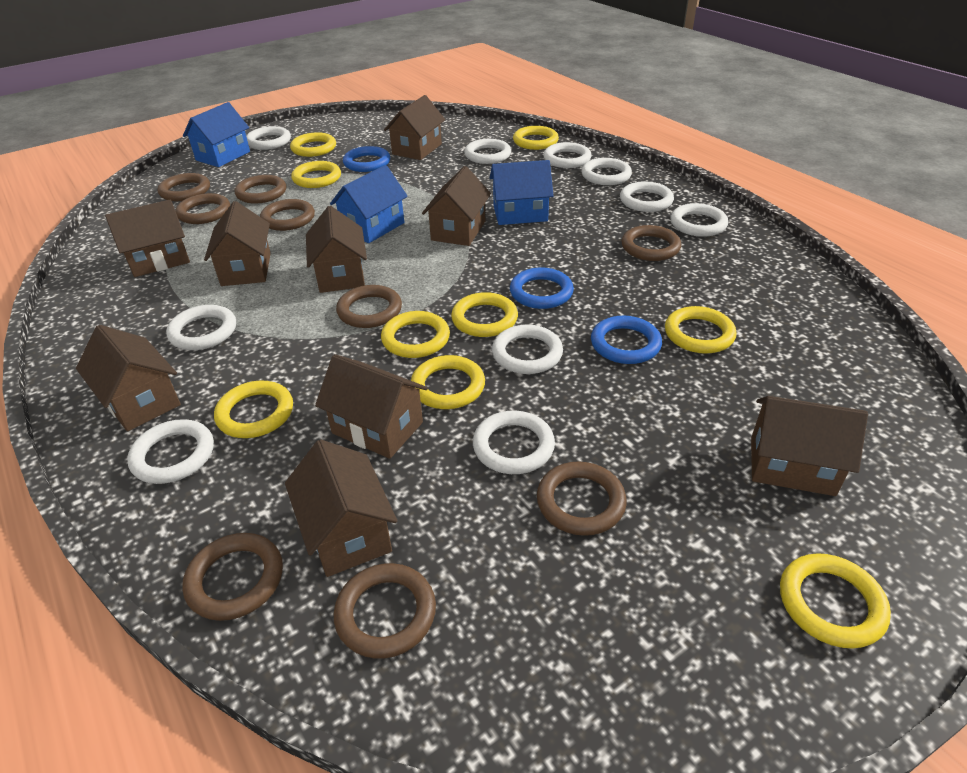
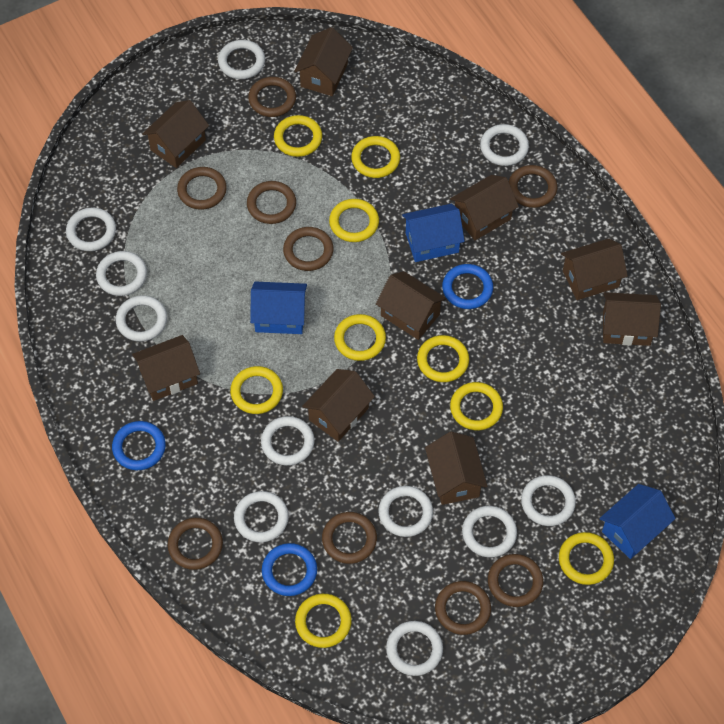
white ring: [127,419,214,484] [166,305,236,350] [246,126,291,150] [464,139,511,164] [473,411,555,474] [492,325,563,374] [543,142,591,168] [581,158,632,185] [620,182,674,212] [670,203,728,237] = 10 -> [66,207,116,251] [96,251,147,296] [116,295,167,342] [218,40,265,79] [234,491,289,542] [261,416,314,466] [378,486,433,537] [386,621,443,676] [462,506,517,557] [480,124,529,166] [521,475,576,526] = 11

